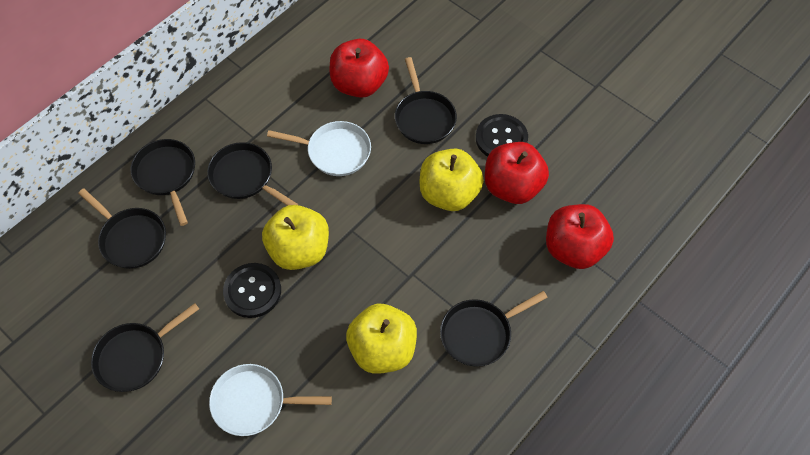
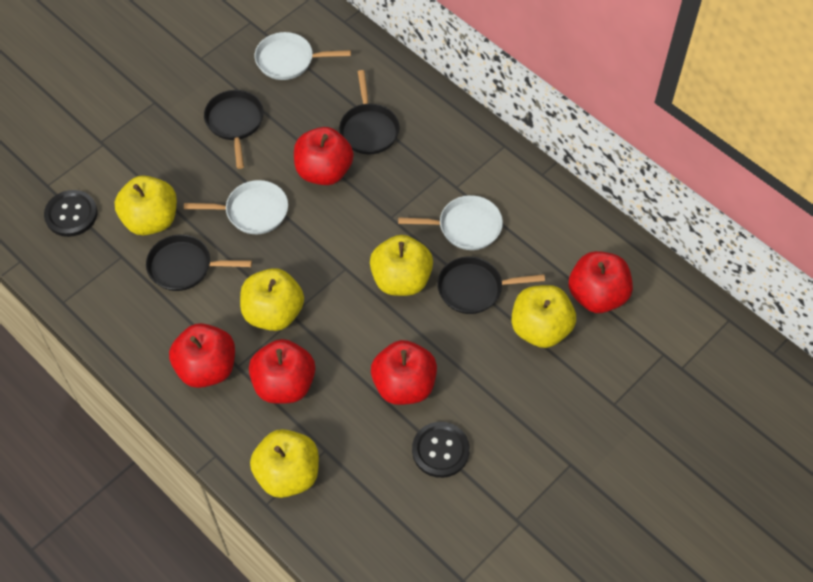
black pan: [78,188,166,269] [91,303,199,392] [131,139,195,226] [207,142,298,206] [395,57,457,144] [440,291,548,367] = 6 -> [146,234,252,291] [204,90,264,169] [339,70,400,154] [437,257,545,314] = 4
red apple: [330,39,389,98] [485,142,549,204] [546,204,614,269] = 3 -> [169,323,235,388] [249,339,315,404] [294,127,354,185] [371,340,437,405] [569,251,633,313] = 5
white pan: [209,364,332,436] [267,121,371,176] = 2 -> [184,180,288,234] [255,32,351,80] [398,195,503,250] = 3
yellow apple: [262,205,329,270] [346,304,417,374] [419,148,484,211] = 3 -> [114,175,177,235] [240,268,304,331] [250,429,319,498] [370,235,433,296] [511,285,576,348] = 5

